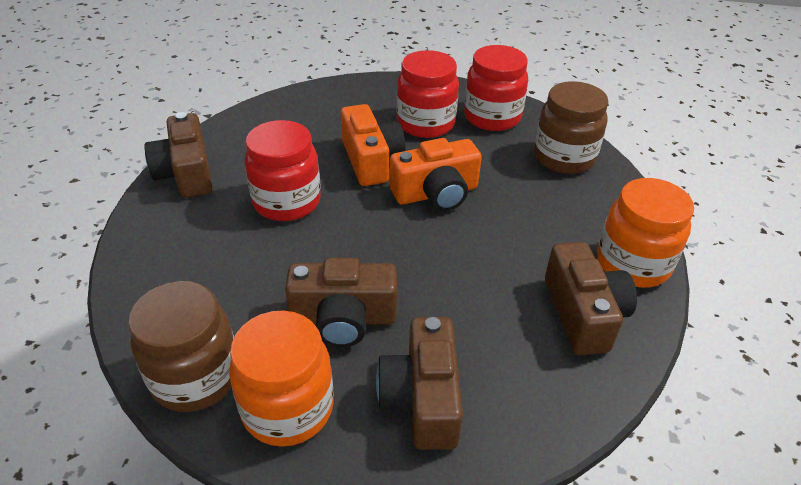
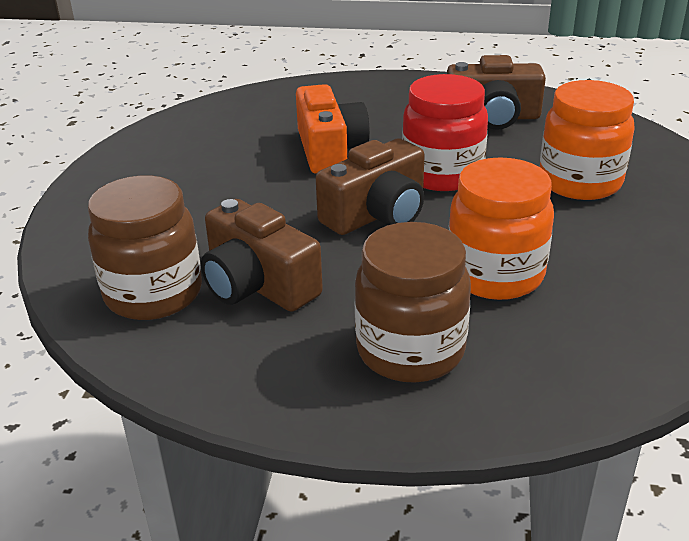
brown camera: [144,112,213,198] [285,258,397,347] [376,317,463,450] [545,242,637,355] = 4 -> [201,199,323,312] [316,138,425,235] [447,55,546,130] = 3
orange camera: [341,104,405,186] [390,138,482,211] = 2 -> [296,84,370,174] = 1
red jar: [245,120,321,221] [396,50,459,138] [464,45,528,131] = 3 -> [402,74,488,191] = 1

